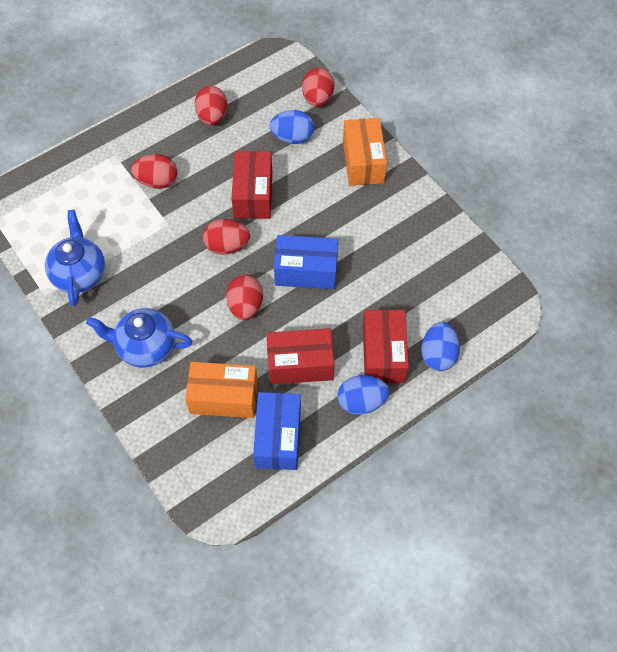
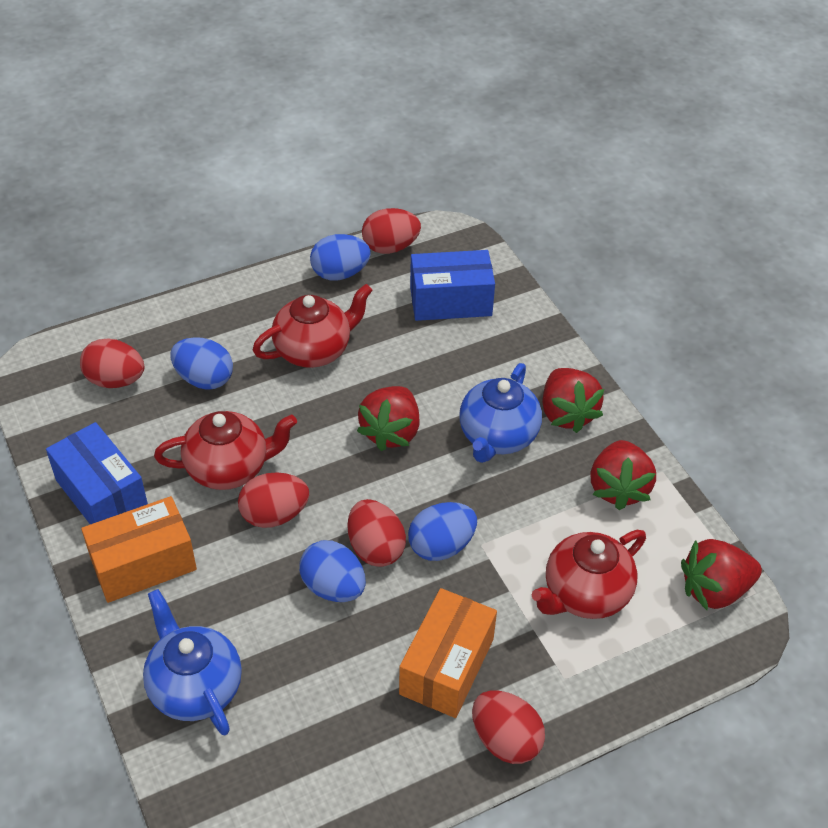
blue egg: [269,110,314,144] [338,375,389,415] [421,322,460,371] = 3 -> [170,337,233,390] [299,540,366,602] [310,234,371,280] [408,502,477,561] = 4
red box: [231,151,272,219] [266,328,334,385] [363,310,409,383] = 3 -> none = 0
red strawberry: none = 0 -> [357,386,420,451] [542,368,604,433] [590,440,656,510] [681,539,762,611] = 4
red teapot: none = 0 -> [154,411,297,490] [253,284,373,368] [532,530,646,619] = 3

